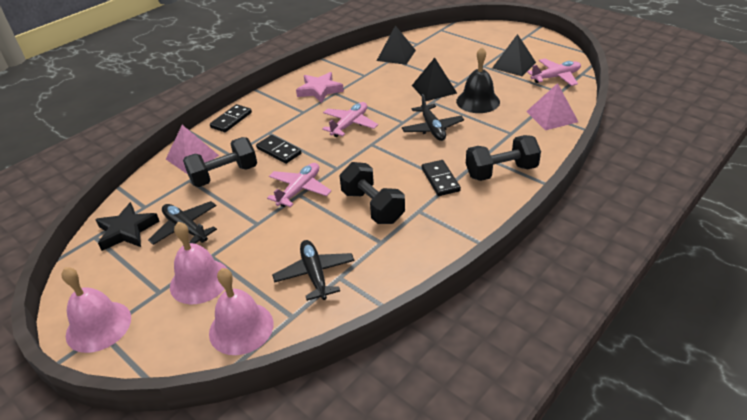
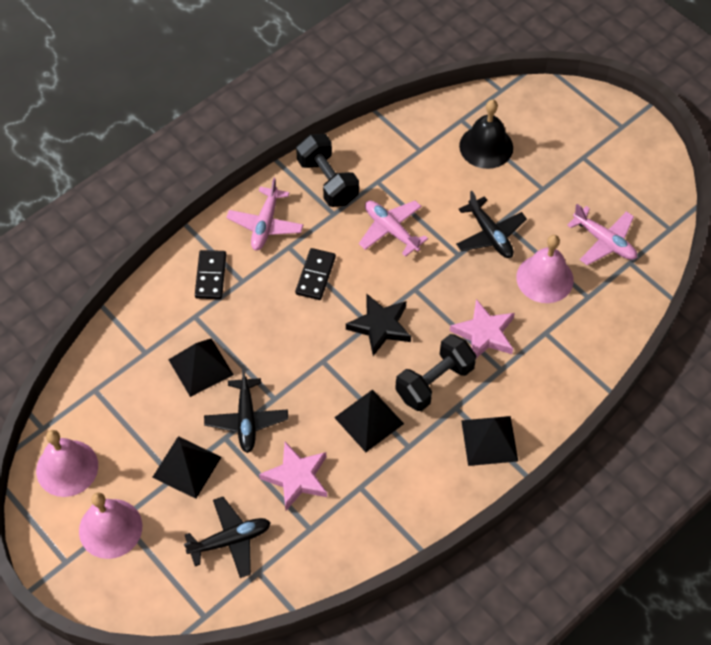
black domino: [210,104,252,132] [256,135,302,164] [421,160,461,196] = 3 -> [195,250,226,299] [295,248,336,300] = 2
black dumbbell: [183,137,257,187] [340,162,405,224] [466,135,541,181] = 3 -> [296,134,359,207] [395,334,476,411] = 2
black pyramid: [377,25,416,65] [412,58,457,101] [492,34,536,76] = 3 -> [152,436,221,499] [168,338,234,397] [334,389,404,452] [461,416,518,466] = 4
pink pyramid: [166,125,219,174] [526,83,578,130] = 2 -> none = 0
pink star: [296,72,344,103] = 1 -> [259,442,327,510] [450,299,515,358] = 2

